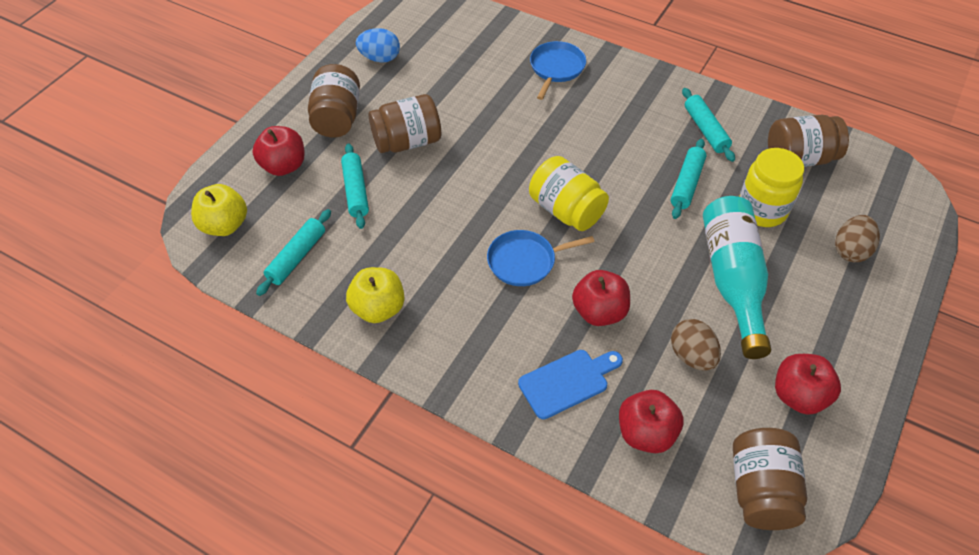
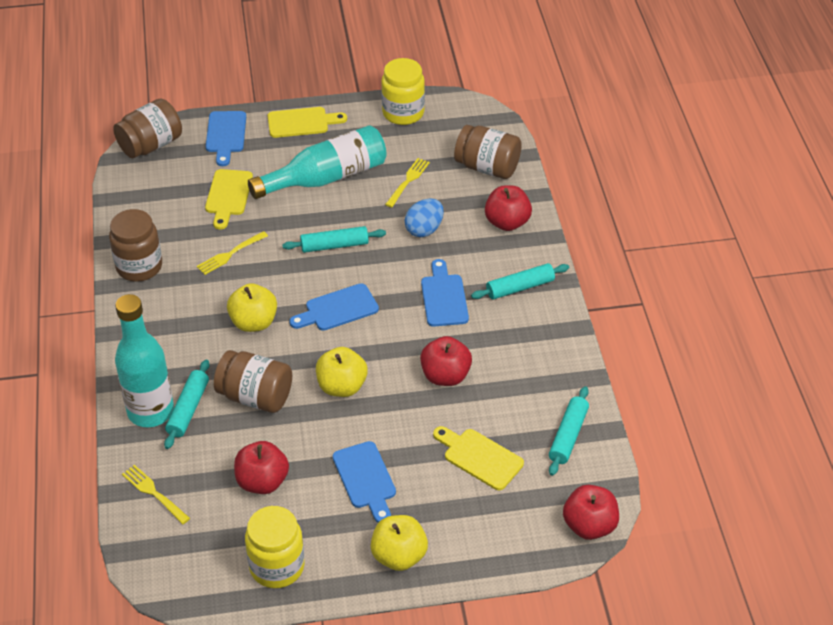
blue cutting board: [518,350,623,419] = 1 -> [206,111,246,166] [289,283,379,331] [333,441,396,523] [421,259,469,327] = 4
blue pan: [487,230,595,286] [530,41,586,100] = 2 -> none = 0
brown egg: [671,319,721,371] [835,215,880,262] = 2 -> none = 0
turquoise bottle: [703,196,771,359] = 1 -> [115,294,174,427] [248,125,387,199] = 2
yellow apple: [191,184,247,236] [346,267,405,323] = 2 -> [227,283,277,332] [316,347,368,397] [371,515,428,571] = 3
yellow cutting board: none = 0 -> [205,169,253,229] [268,107,347,138] [433,426,524,490] = 3
yellow fork: none = 0 -> [122,465,190,524] [197,231,268,275] [385,158,430,207] = 3

